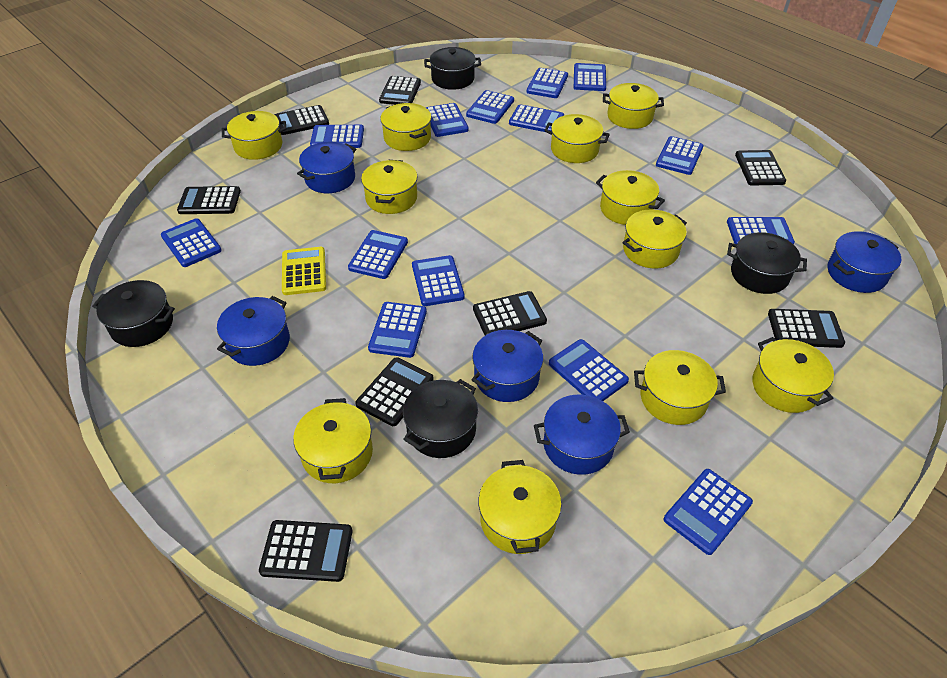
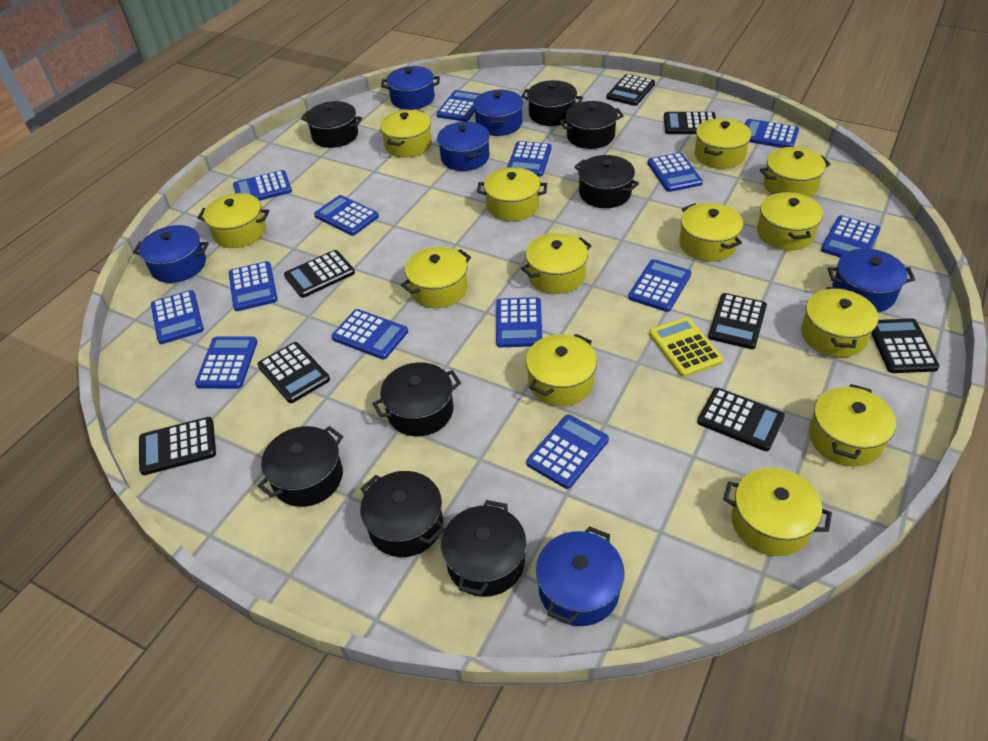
black pot: [92,280,175,347] [403,379,478,458] [424,47,481,90] [727,232,807,294] = 4 -> [258,426,343,507] [301,101,362,148] [360,471,445,557] [372,362,461,436] [441,500,526,597] [521,80,583,126] [559,101,624,149] [574,155,639,208] = 8
blue pot: [217,296,290,366] [297,142,356,193] [472,330,543,402] [534,395,630,475] [827,231,901,293] = 5 -> [133,225,209,283] [381,66,440,110] [437,122,490,171] [473,90,523,136] [536,526,625,626] [828,248,915,312] = 6
yellow pot: [222,111,287,160] [293,398,373,483] [361,160,418,214] [380,103,431,151] [478,460,562,554] [544,114,610,163] [596,170,665,225] [603,83,664,129] [622,209,687,269] [634,350,726,425] [753,337,834,413] = 11 -> [198,193,269,248] [380,110,432,158] [401,247,471,308] [477,167,547,221] [521,233,591,294] [526,334,597,406] [679,203,743,262] [694,118,751,169] [723,468,832,556] [757,192,823,250] [760,147,831,197] [801,287,879,357] [809,384,896,467] = 13

